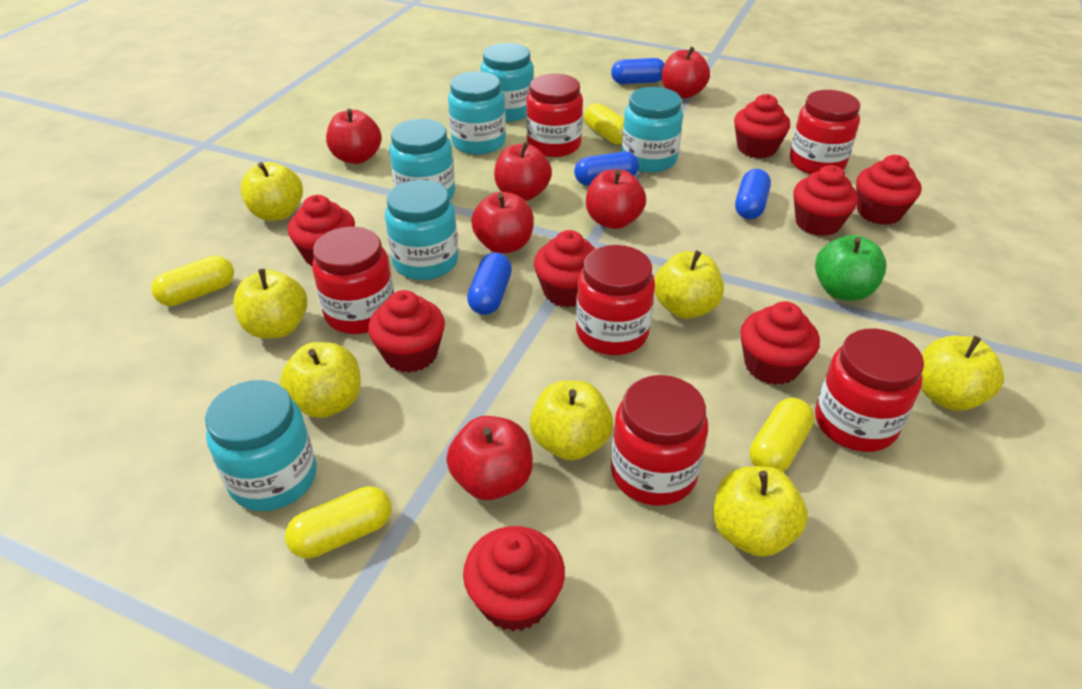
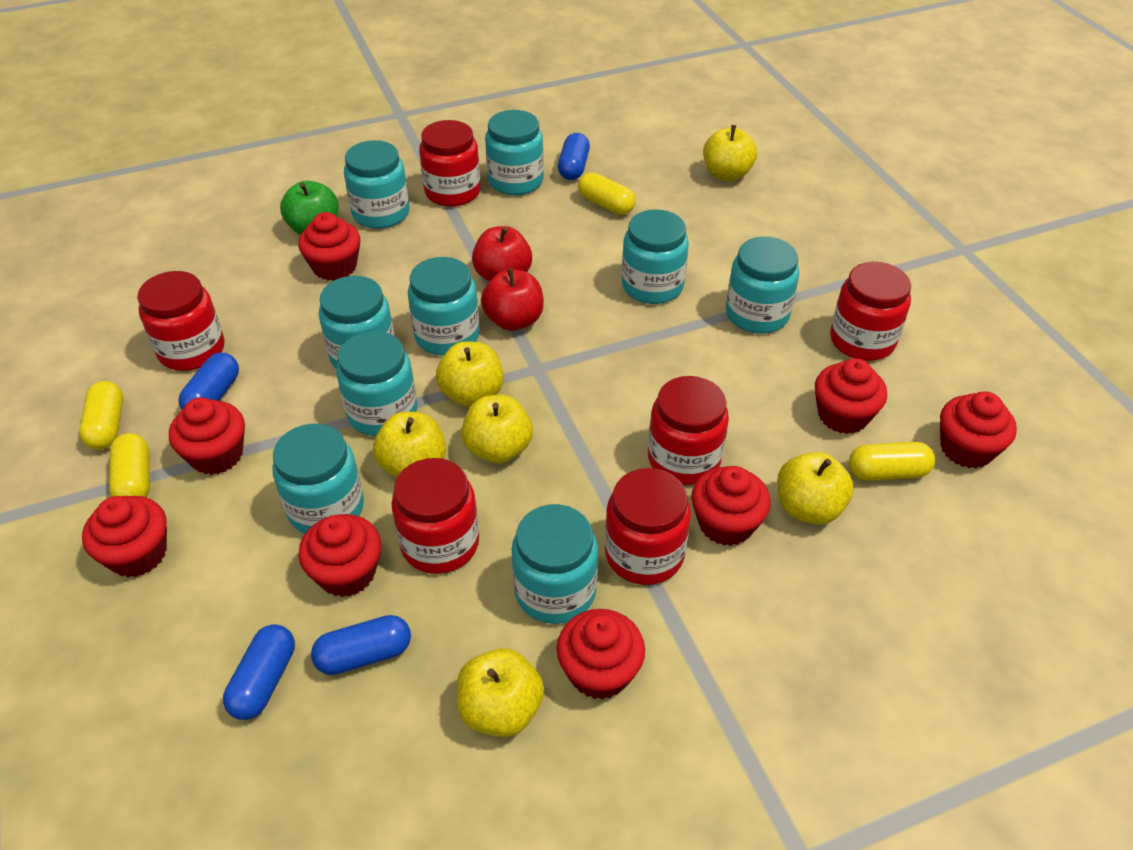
red apple: [326,109,382,164] [446,416,533,500] [471,192,534,254] [494,142,552,201] [586,169,646,229] [662,47,710,99] = 6 -> [472,226,532,281] [481,268,544,331] = 2
turquoise jar: [205,380,316,511] [385,180,458,280] [389,119,455,200] [448,71,506,155] [480,43,534,122] [622,87,683,172] = 6 -> [272,424,364,534] [319,276,395,369] [336,331,417,436] [344,140,409,229] [408,257,480,355] [485,110,544,195] [511,504,598,624] [622,209,689,304] [726,237,799,334] = 9
yellow apple: [233,269,307,339] [241,162,303,221] [280,342,361,418] [530,380,613,461] [654,251,724,319] [713,466,808,557] [921,336,1004,411] = 7 -> [373,412,446,478] [436,341,504,407] [457,648,544,737] [461,395,533,463] [703,125,757,181] [777,452,854,525] = 6

